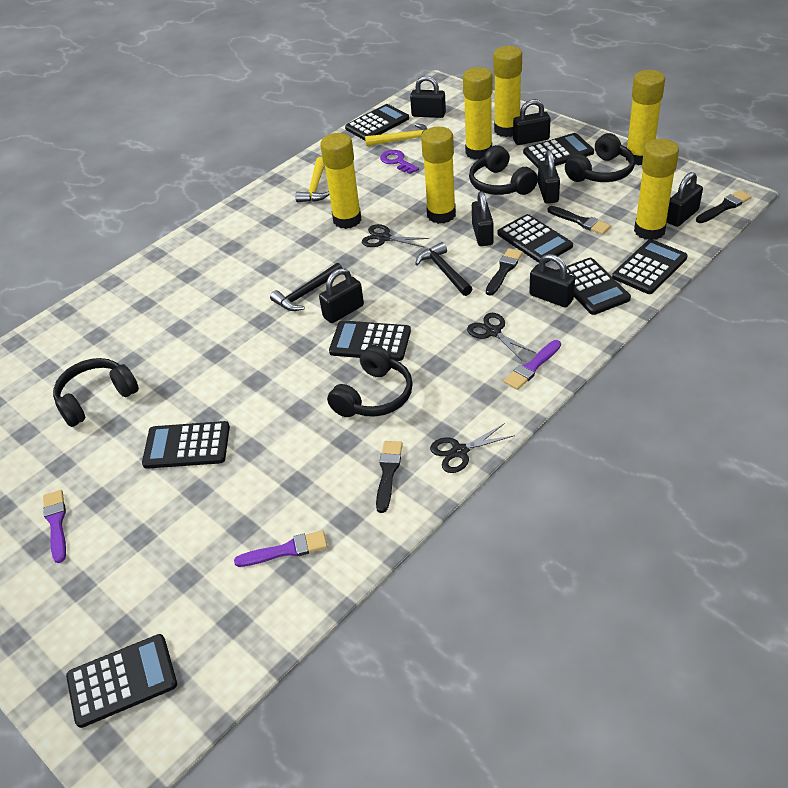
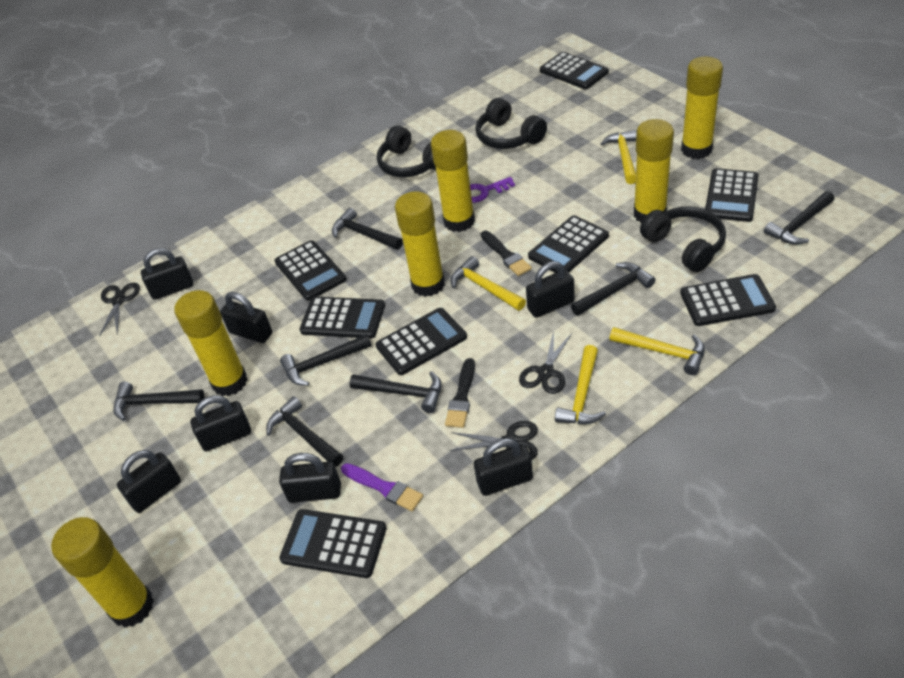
black brush: [376,441,403,513] [486,248,523,296] [548,206,611,235] [696,190,752,223] = 4 -> [445,358,475,428] [481,231,532,276] = 2
black hammer: [270,263,342,311] [415,242,472,296] = 2 -> [113,382,204,421] [266,396,343,467] [280,334,372,386] [332,208,403,250] [350,371,442,413] [571,262,655,316] [764,191,834,245] = 7
black headphones: [53,358,139,427] [327,345,413,417] [469,145,538,195] [565,133,635,182] = 4 -> [377,126,436,177] [476,98,547,149] [640,206,726,272] = 3
purple brush: [43,490,66,563] [234,530,327,567] [504,340,561,390] = 3 -> [341,463,423,511] = 1
yellow hammer: [296,157,329,202] [365,123,428,146] = 2 -> [450,256,526,311] [555,345,606,424] [600,130,636,184] [609,327,705,375] = 4

